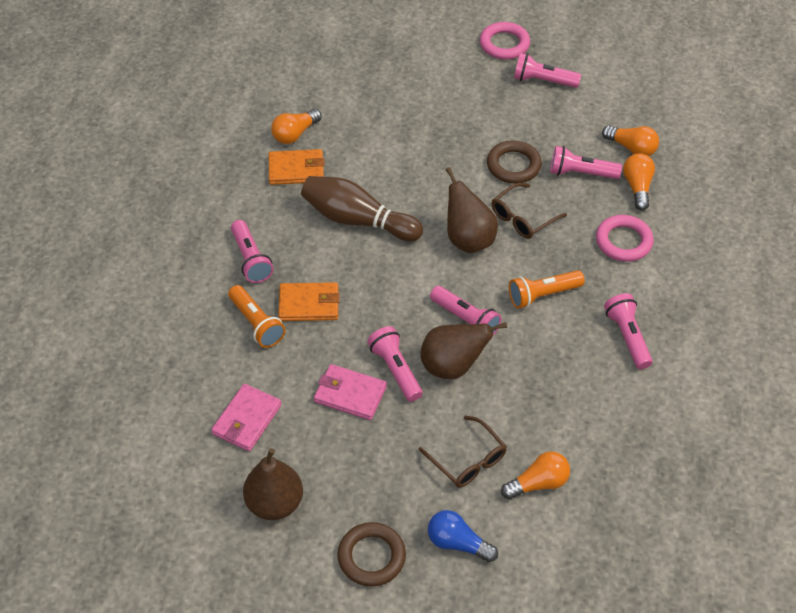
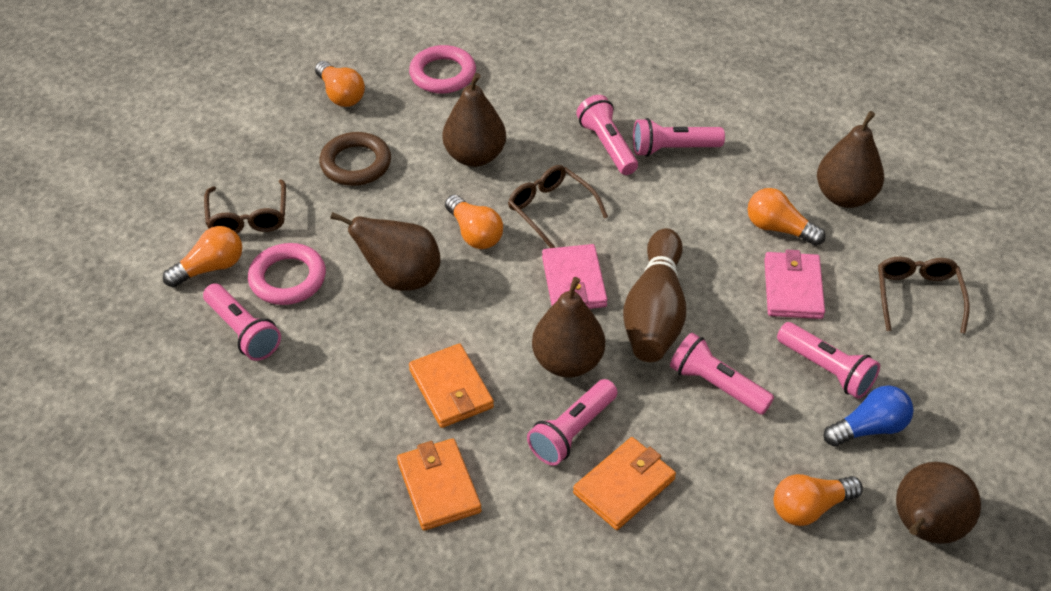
brown glasses: [419,415,507,488] [492,183,567,239] = 2 -> [204,179,286,233] [508,165,608,248] [878,257,970,334] = 3
brown pear: [243,448,303,520] [420,322,507,379] [446,167,498,253] = 3 -> [330,212,441,291] [442,73,506,167] [532,277,605,377] [817,111,884,208] [896,462,981,544] = 5
brown ring: [337,522,406,587] [487,141,542,184] = 2 -> [319,132,391,186] = 1
orange flashlight: [228,285,286,348] [509,270,585,309] = 2 -> none = 0
orange light bulb: [271,109,322,144] [501,451,570,499] [602,126,659,156] [623,153,655,211] = 4 -> [163,226,242,288] [315,61,365,107] [445,195,503,249] [748,188,825,246] [774,474,863,526] = 5
orange wallet: [269,149,325,185] [278,282,340,321] = 2 -> [397,438,482,531] [409,343,494,428] [573,437,676,530] = 3

